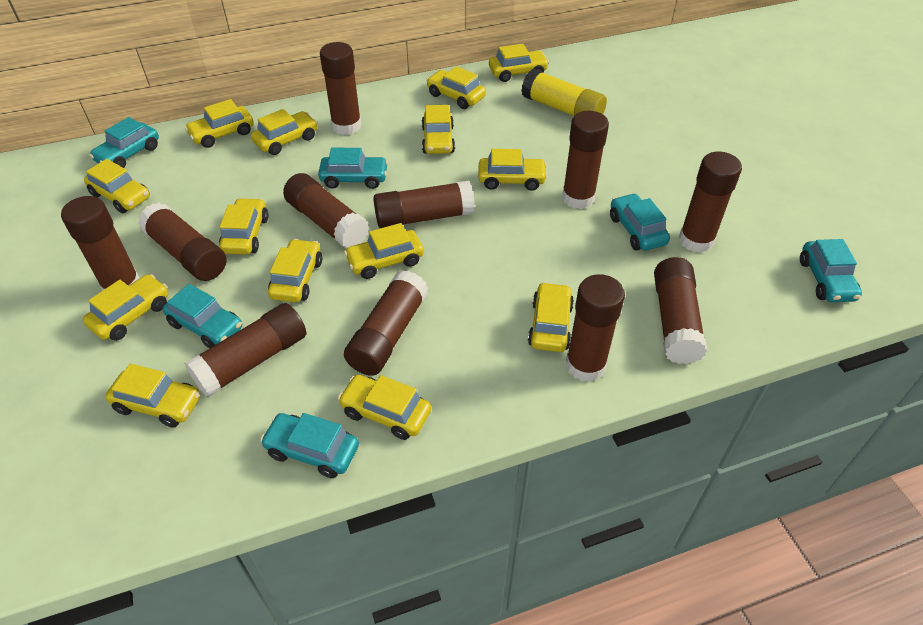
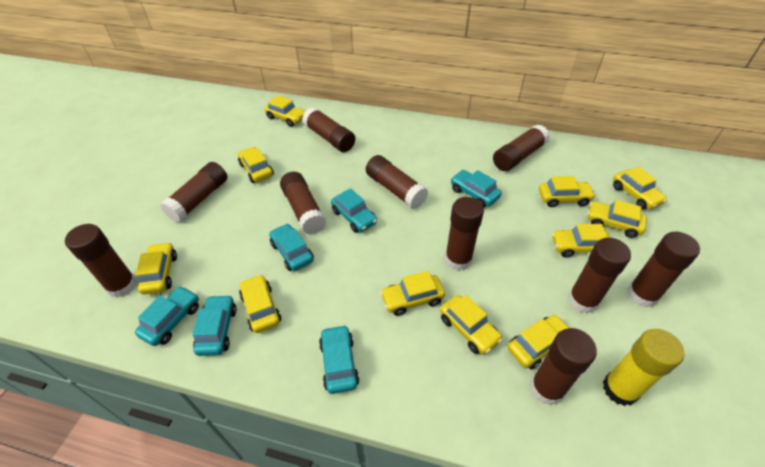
brown glue stick: [61,196,139,291] [138,203,227,281] [184,303,306,397] [283,173,369,249] [320,42,362,135] [344,270,428,376] [373,181,475,228] [562,111,609,209] [566,274,625,382] [654,257,707,364] [679,152,742,253] = 11 -> [65,224,137,298] [160,162,228,222] [280,172,326,235] [302,107,355,152] [366,155,428,209] [445,197,484,271] [493,125,550,171] [530,328,597,405] [568,238,631,313] [627,232,700,307] = 10
yellow car: [83,274,168,341] [84,159,150,213] [105,364,201,428] [185,99,254,148] [219,198,269,255] [251,109,318,155] [268,239,322,302] [338,375,431,440] [344,223,424,279] [422,105,455,154] [426,66,486,109] [478,149,547,191] [489,44,549,82] [528,282,574,352] = 14 -> [135,242,177,294] [238,147,274,183] [239,274,281,333] [264,95,305,127] [380,271,445,316] [440,295,503,354] [508,315,569,369] [539,176,595,207] [552,224,611,258] [587,200,647,238] [613,166,667,209] = 11

